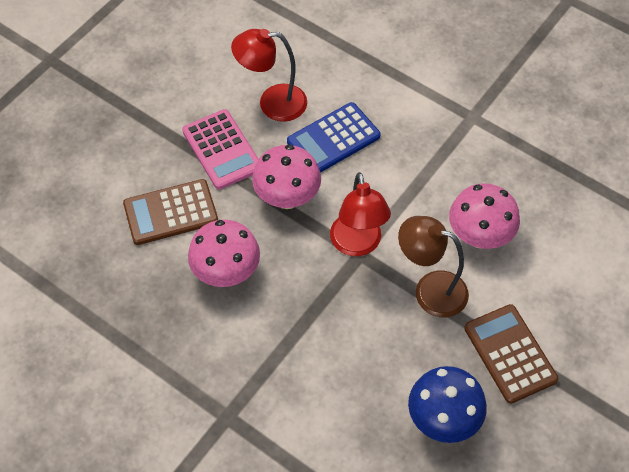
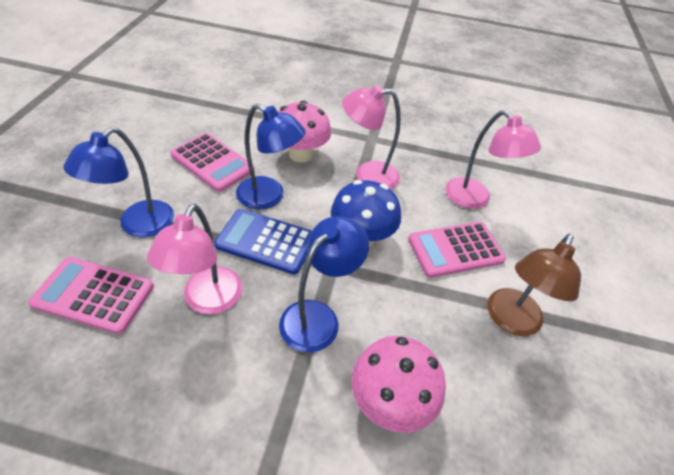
blue lamp: none = 0 -> [63,127,174,237] [236,104,306,210] [279,216,369,353] = 3
brown calculator: [123,179,218,245] [464,304,558,404] = 2 -> none = 0
pink calculator: [182,109,258,190] = 1 -> [28,257,154,334] [171,133,255,192] [408,222,506,278] = 3
pink lamp: none = 0 -> [147,204,242,314] [342,85,401,189] [446,110,541,209] = 3
pink mushroom: [188,220,260,287] [252,145,321,209] [449,183,520,249] = 3 -> [278,101,331,163] [351,336,446,433] = 2
red lamp: [231,29,307,122] [330,172,391,256] = 2 -> none = 0

